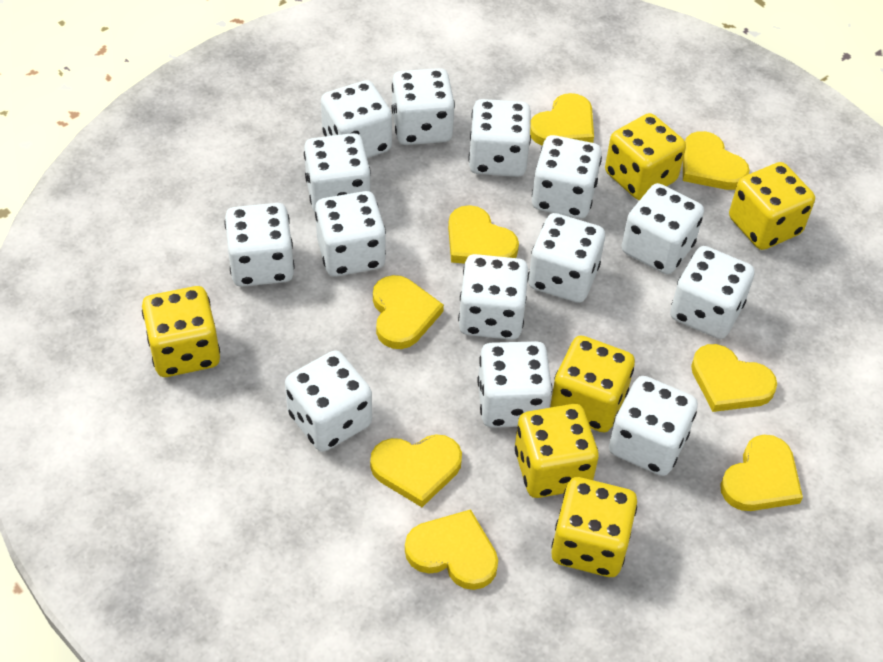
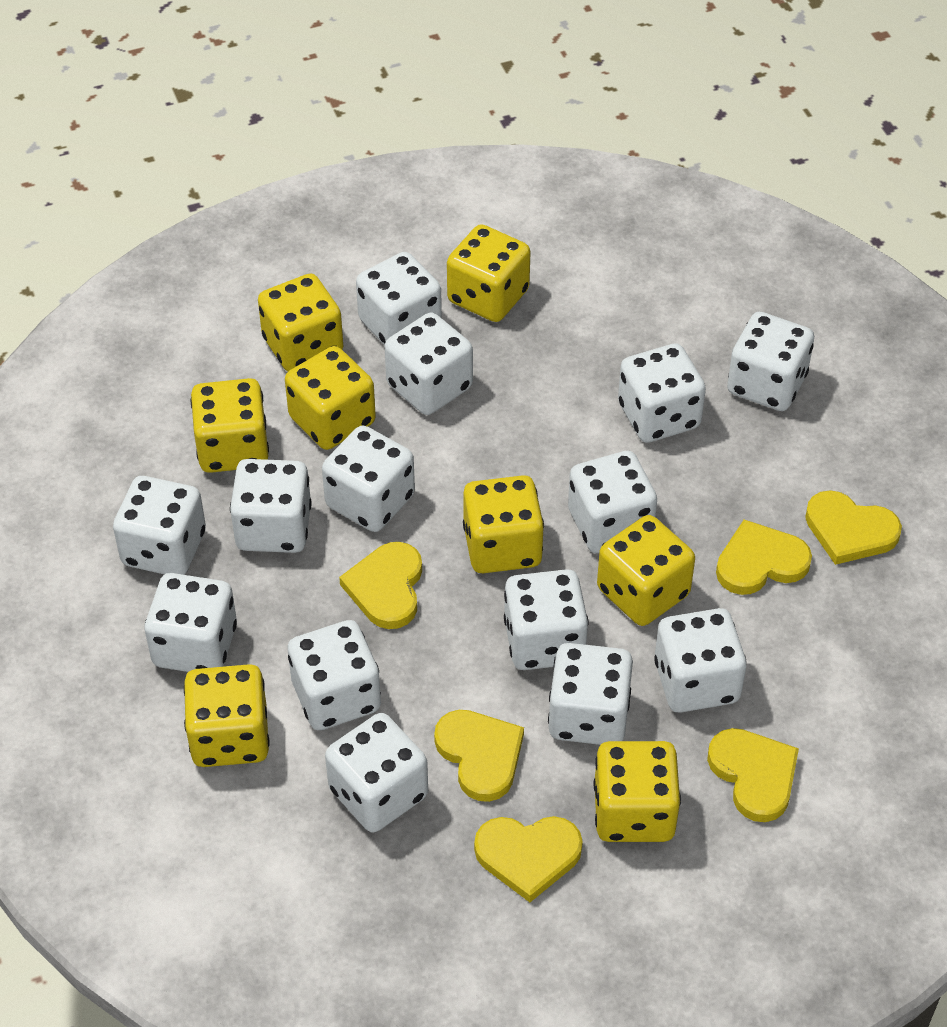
yellow dice: [142,286,220,377] [515,404,599,498] [550,335,635,432] [551,477,637,577] [605,113,686,200] [729,162,815,250] = 6 -> [184,664,269,767] [191,378,269,473] [258,274,343,372] [285,346,376,450] [447,224,530,322] [463,475,544,573] [593,741,681,842] [597,515,695,626] = 8
yellow heart: [370,434,462,507] [373,275,444,349] [405,509,498,590] [448,205,519,264] [530,93,594,145] [683,131,750,190] [691,344,777,412] [720,435,803,511] = 8 -> [339,542,422,629] [434,710,524,802] [474,816,583,902] [707,728,799,822] [716,520,812,595] [805,490,902,565] = 6

